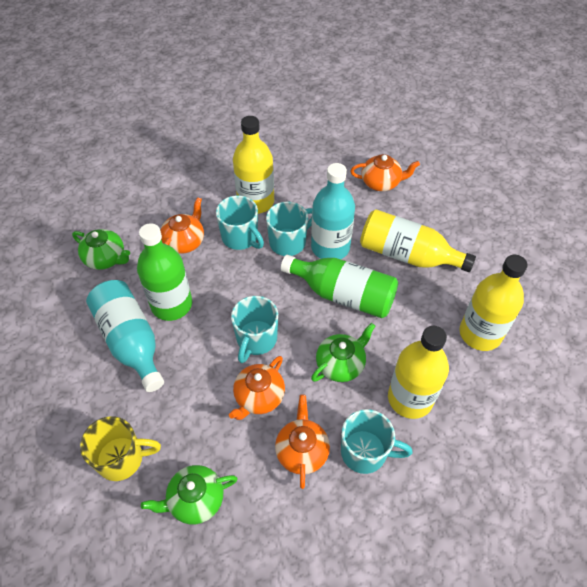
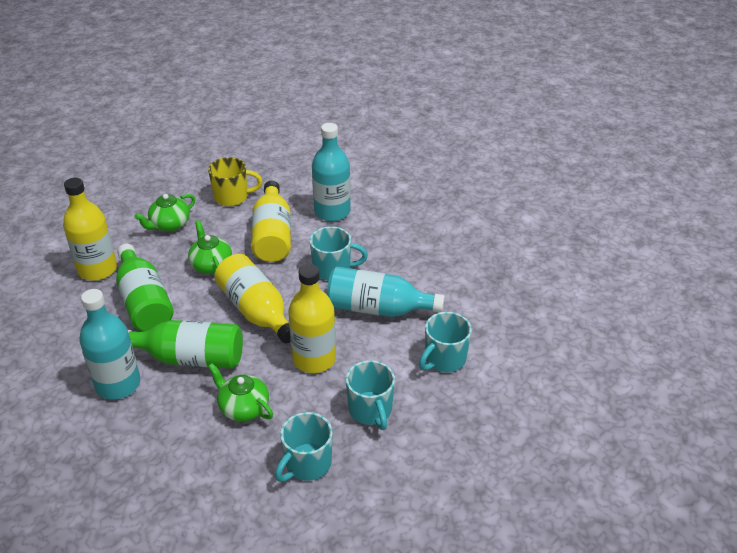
orange teapot: [160,197,204,254] [229,356,285,420] [275,394,330,489] [350,154,420,191] = 4 -> none = 0
turquoise bottle: [86,280,164,392] [311,163,355,259] = 2 -> [79,289,140,400] [312,123,351,221] [327,267,445,317] = 3

